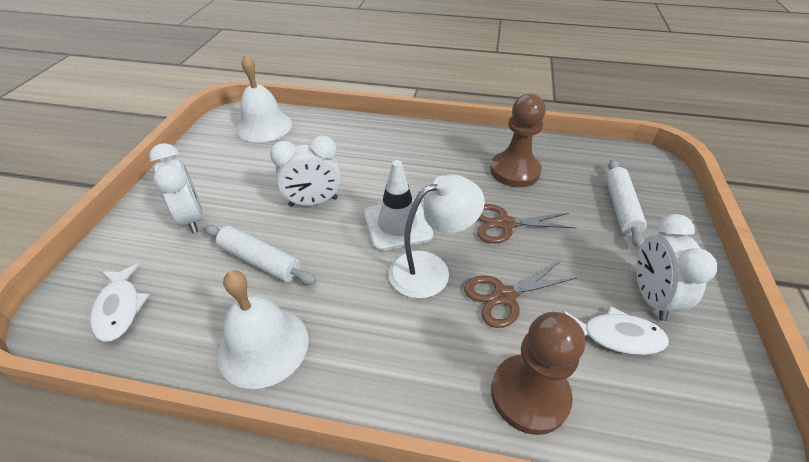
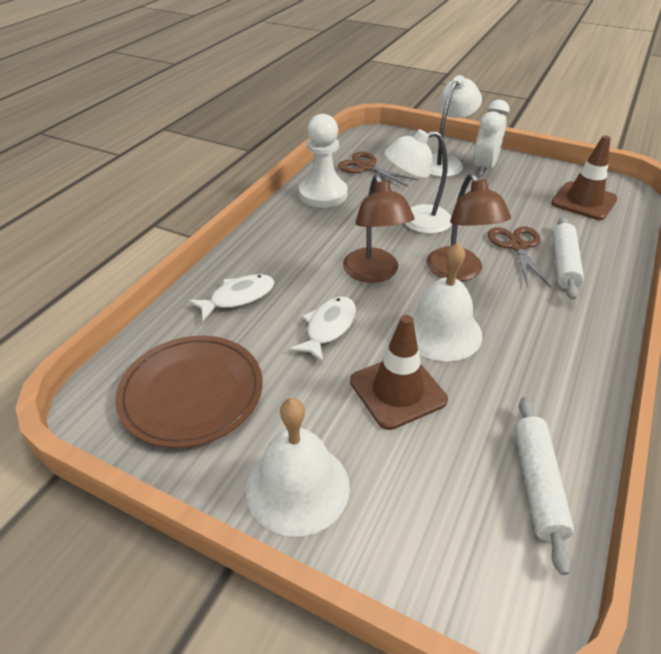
brown lamp: none = 0 -> [343,174,414,283] [426,173,511,281] = 2
brown pawn: [490,94,546,187] [491,312,585,435] = 2 -> none = 0
brown plate: none = 0 -> [115,336,263,448] = 1
brown traffic cone: none = 0 -> [350,315,448,430] [551,135,618,220] = 2
white clock: [149,143,203,233] [270,135,341,207] [636,214,717,321] = 3 -> [474,100,510,176] = 1
white lamp: [389,174,485,299] = 1 -> [384,129,452,234] [430,75,482,177] = 2
white pawn: none = 0 -> [299,114,348,208] = 1
white traffic cone: [364,160,433,251] = 1 -> none = 0

